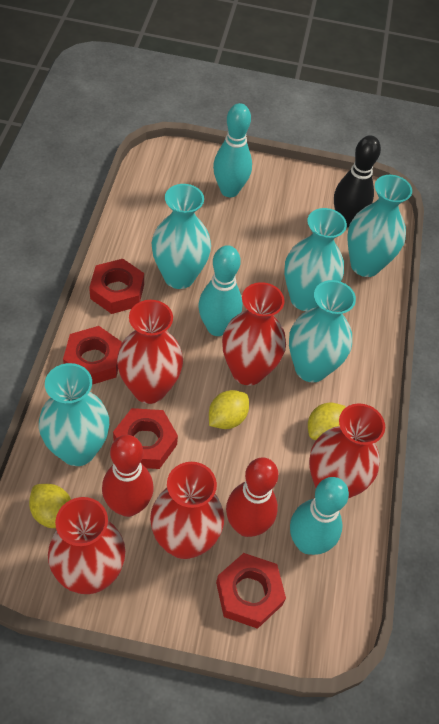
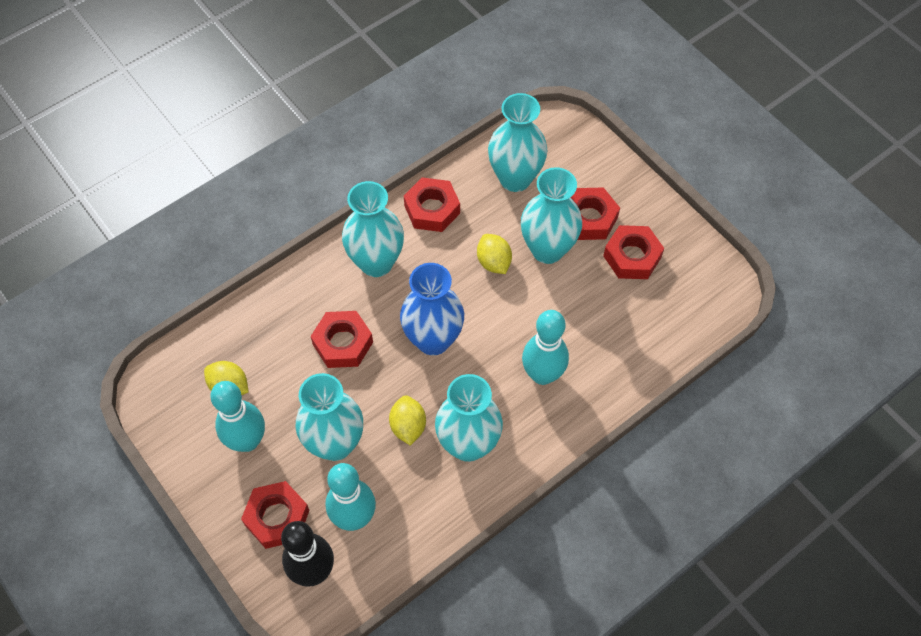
blue vase: none = 0 -> [400,263,464,355] = 1
red bowling pin: [102,435,153,517] [226,457,278,537] = 2 -> none = 0
red nut: [63,326,122,385] [89,259,144,314] [113,408,178,469] [216,553,286,629] = 4 -> [241,481,310,549] [311,311,373,368] [404,177,460,232] [570,187,620,240] [603,225,664,279] = 5
red vase: [48,497,125,594] [117,300,183,404] [150,462,224,559] [222,282,286,385] [309,403,385,498] = 5 -> none = 0

